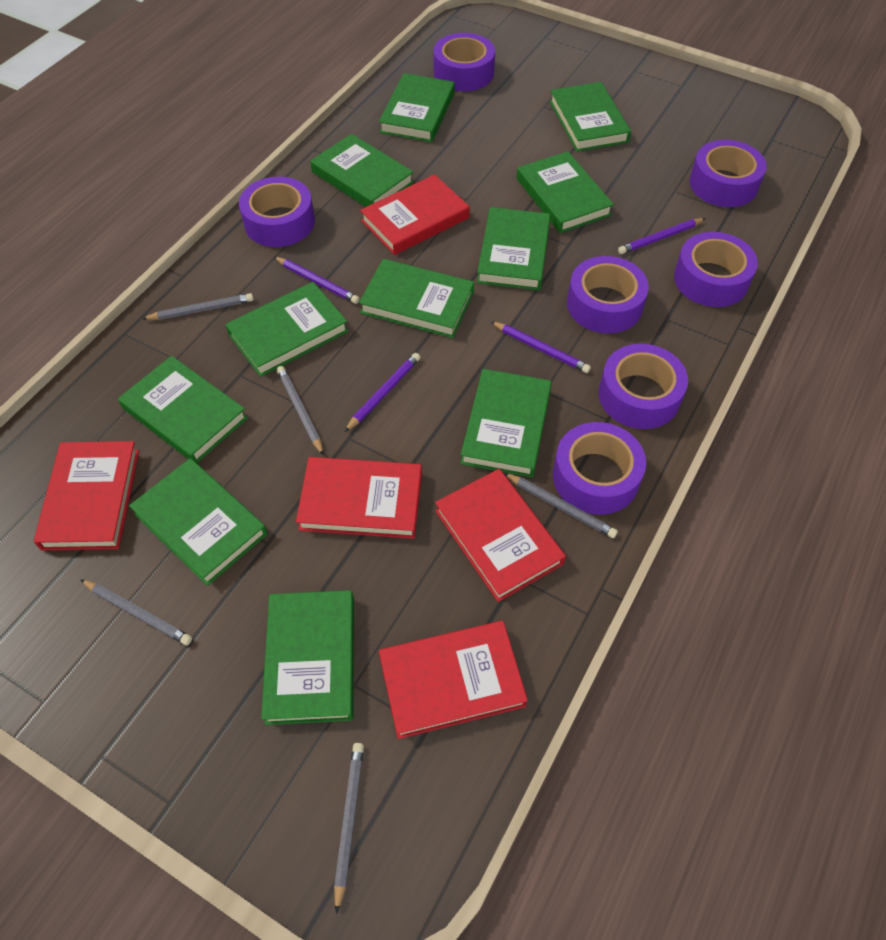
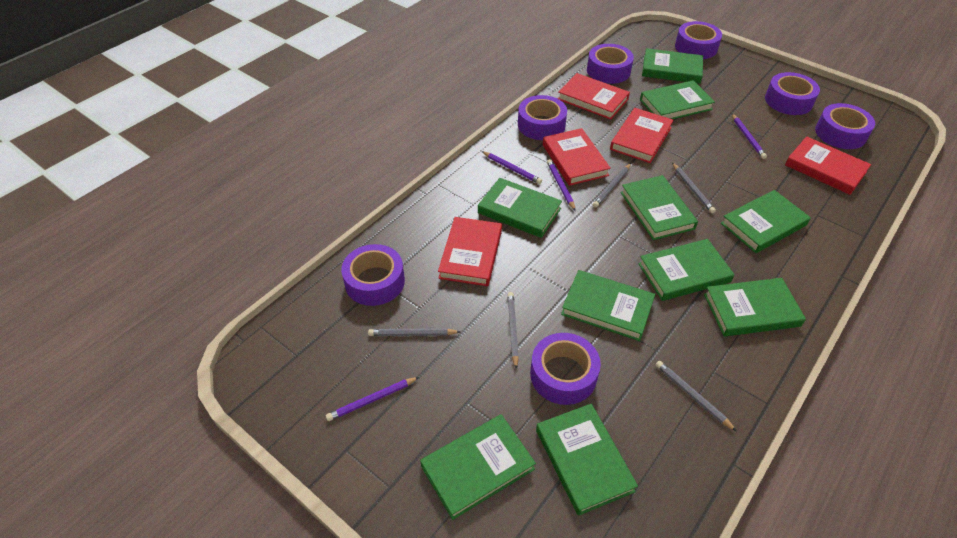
green book: [118,356,248,463] [129,458,268,586] [225,282,349,377] [261,590,354,725] [310,134,414,207] [359,259,474,338] [379,73,455,142] [460,369,552,478] [477,207,551,290] [517,151,614,233] [549,82,631,152] = 11 -> [420,414,536,520] [478,178,562,238] [536,404,638,516] [561,270,655,341] [621,175,698,240] [638,239,734,301] [640,80,715,119] [642,48,703,84] [704,278,806,336] [721,190,811,253] = 10

